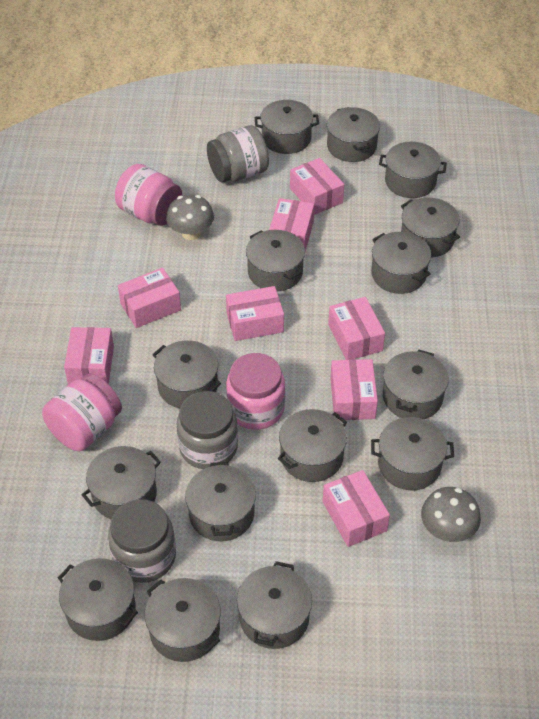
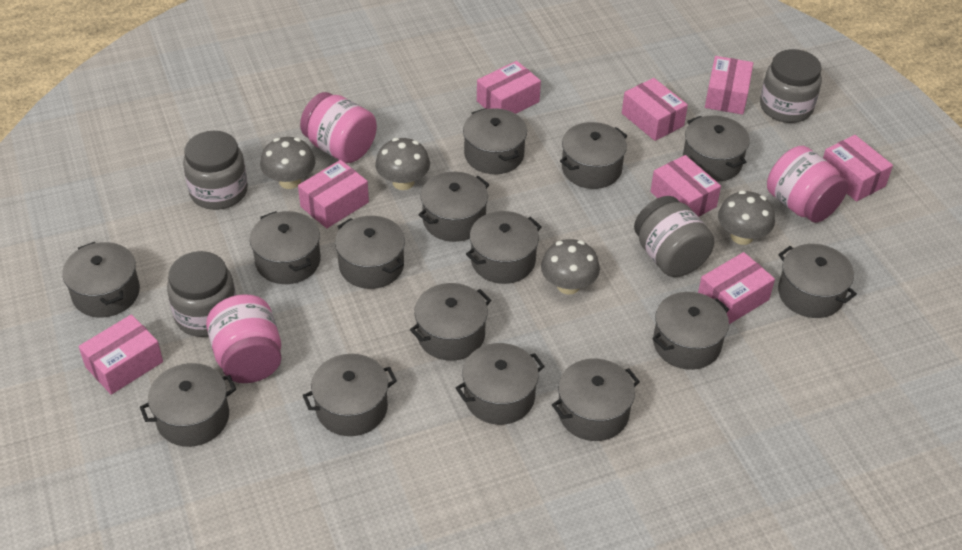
grey jar: [108,499,176,583] [177,391,238,469] [207,125,269,183] = 3 -> [167,251,236,337] [183,131,248,210] [634,196,714,277] [760,49,822,123] = 4
grey mushroom: [166,194,214,240] [421,487,481,542] = 2 -> [260,137,315,189] [375,138,430,190] [541,239,600,295] [718,190,775,245] = 4

